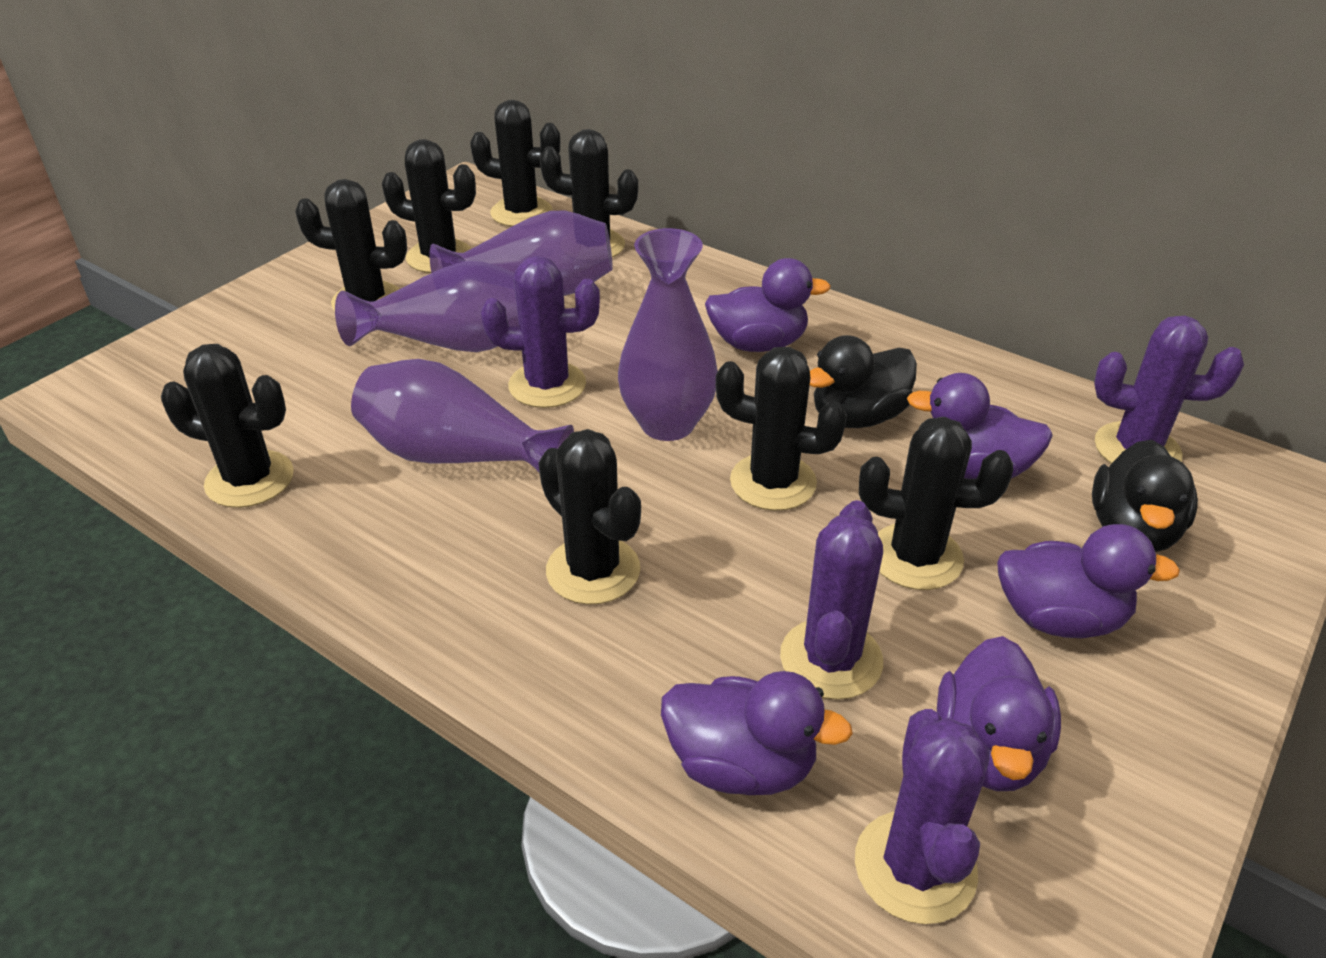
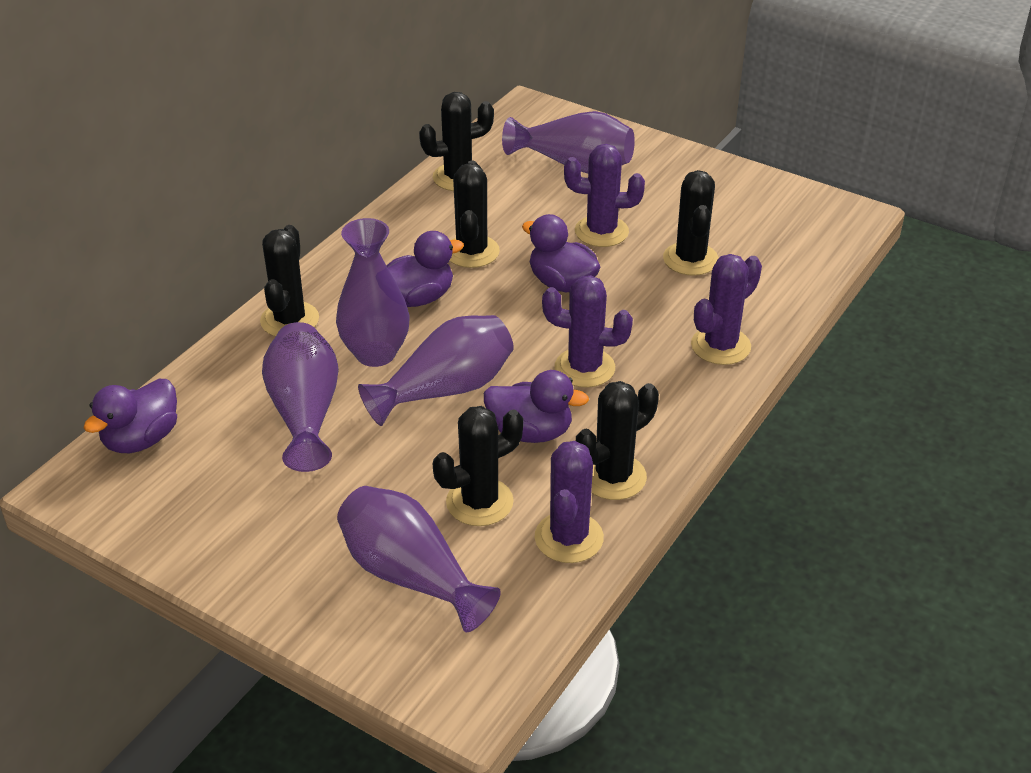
black cactus: [161,344,294,508] [295,179,407,311] [382,139,476,273] [470,100,560,227] [538,429,641,605] [540,129,638,257] [716,347,847,511] [859,417,1014,590] = 8 -> [260,225,319,337] [419,92,494,191] [433,406,523,526] [450,160,500,268] [576,381,659,500] [663,170,719,276] = 6
black duck: [810,335,917,428] [1092,440,1198,552] = 2 -> none = 0
purple duck: [661,671,853,795] [705,258,831,352] [907,373,1053,479] [937,636,1061,791] [997,524,1180,638] = 5 -> [83,379,177,453] [387,231,464,307] [484,370,589,443] [522,214,600,292] = 4
purple vase: [335,261,519,352] [351,359,574,472] [430,211,613,296] [618,228,718,441] = 4 -> [262,322,339,472] [336,218,409,367] [337,486,501,632] [358,315,514,426] [502,111,635,174] = 5

